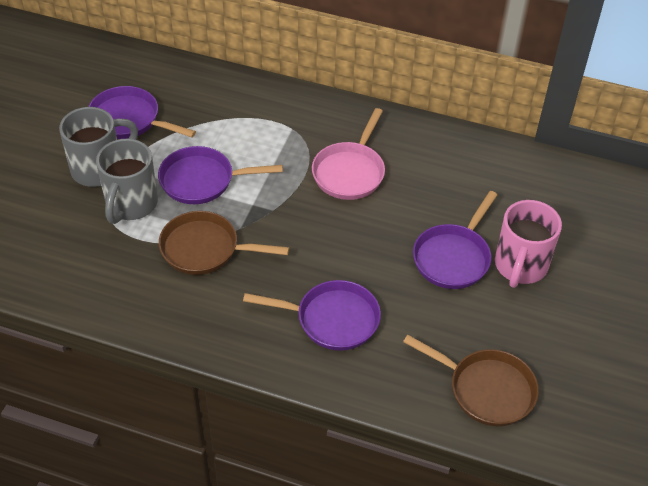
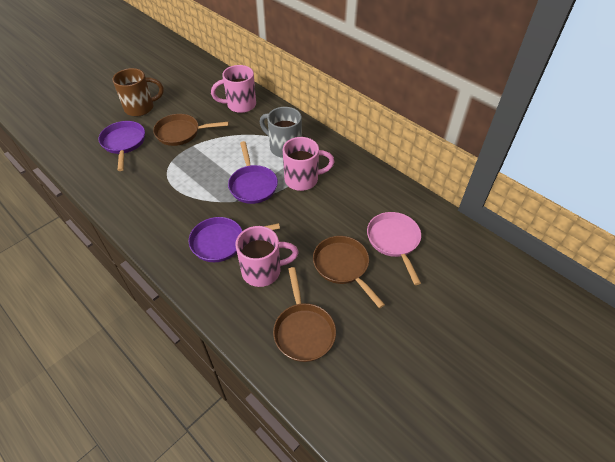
brown mug: none = 0 -> [112,68,164,116] = 1
brown pan: [159,211,289,275] [403,335,539,426] = 2 -> [153,114,229,146] [273,267,336,362] [313,236,385,308] = 3
grey mug: [59,107,138,187] [96,139,158,224] = 2 -> [260,107,302,158] = 1
pink mug: [495,200,562,288] = 1 -> [211,65,256,113] [235,226,299,287] [283,137,335,191] = 3
purple pan: [88,86,196,139] [158,146,283,204] [243,280,381,351] [413,191,497,289] = 4 -> [98,121,145,171] [189,217,280,262] [228,141,278,204] = 3

